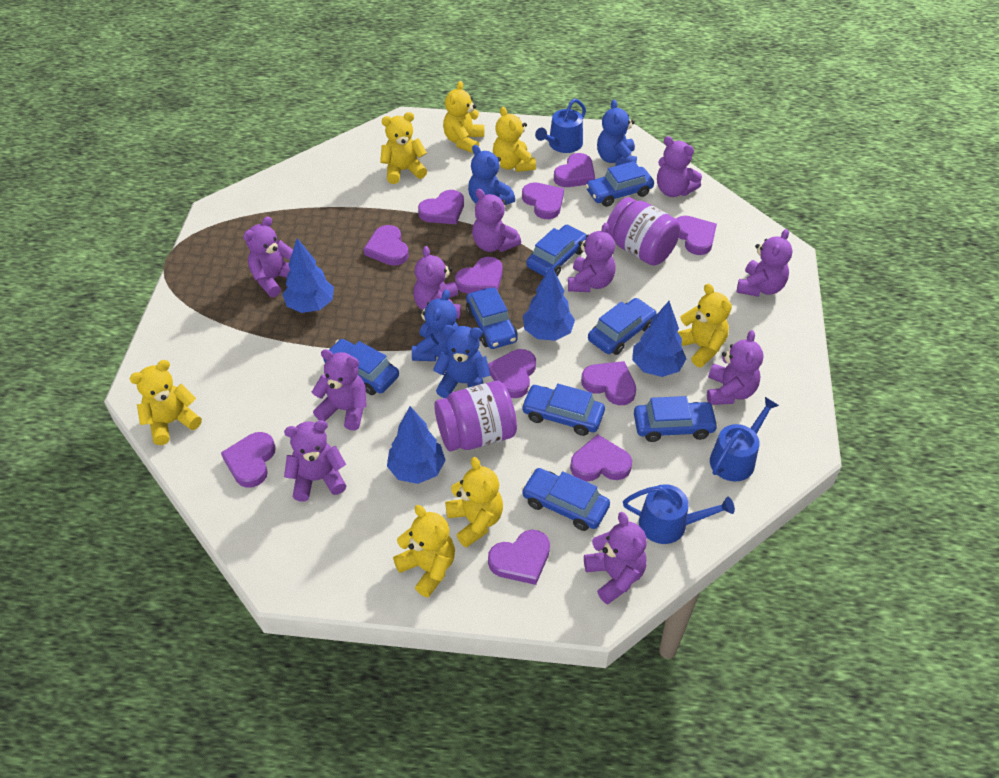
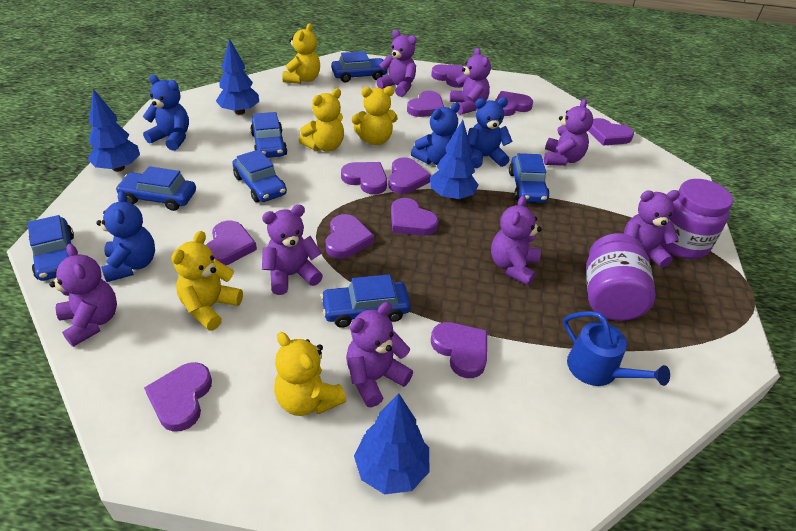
blue car: [323,339,399,395] [466,288,518,349] [521,384,605,436] [522,468,610,531] [526,225,587,276] [586,161,654,207] [588,298,657,355] [634,396,718,442] = 8 -> [28,215,74,281] [115,166,196,211] [232,149,287,202] [250,112,287,158] [321,274,411,328] [331,51,388,83] [509,153,550,203] = 7
blue watering can: [535,99,586,153] [623,484,735,544] [710,397,779,481] = 3 -> [563,311,670,386] = 1
purple teddy bear: [243,216,293,297] [284,420,346,502] [312,349,367,430] [413,246,461,319] [472,189,521,252] [568,222,616,292] [584,512,647,604] [657,136,702,197] [707,330,763,405] [736,229,792,297] = 10 -> [49,244,117,347] [262,205,323,295] [346,302,413,407] [376,30,417,97] [450,47,491,115] [491,195,542,285] [544,99,593,166] [624,190,680,268] = 8
yellow teddy bear: [129,360,202,445] [380,112,427,184] [393,505,455,598] [443,81,484,153] [445,457,503,548] [493,107,536,172] [678,283,732,367] = 7 -> [171,231,243,331] [274,332,346,416] [282,23,320,84] [299,88,344,151] [352,86,398,145] = 5

